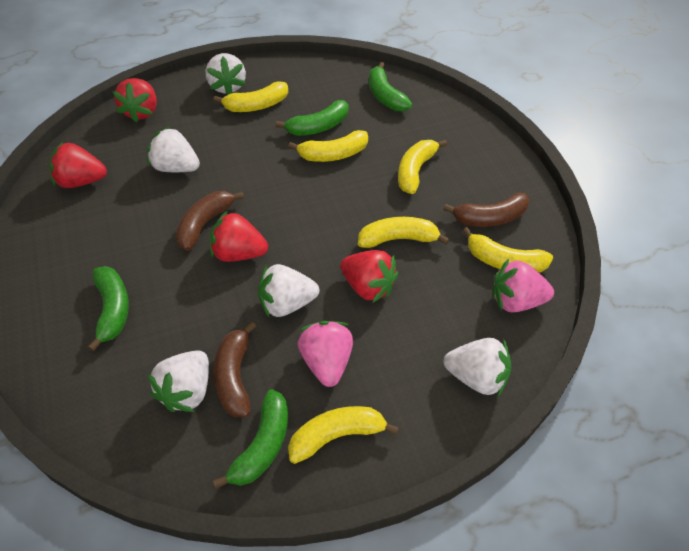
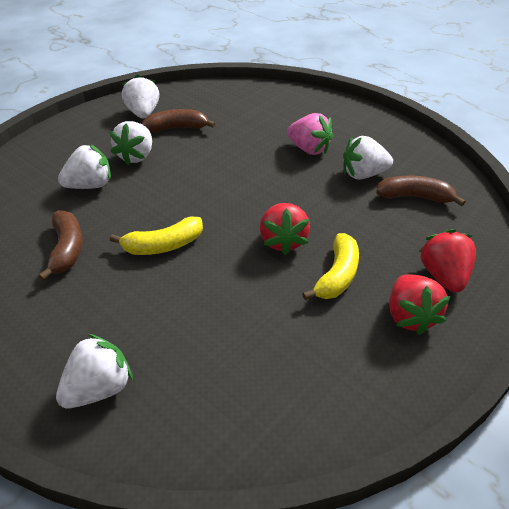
green banana: [88,266,129,352] [213,389,288,489] [276,100,349,136] [369,62,412,111] = 4 -> none = 0
pink strawberry: [298,321,353,387] [492,258,554,312] = 2 -> [287,113,334,155] = 1
red strawberry: [49,142,107,188] [112,78,157,123] [210,210,268,262] [340,250,398,303] = 4 -> [260,203,310,255] [389,274,450,335] [419,229,476,293] = 3
yellow banana: [213,81,288,112] [288,130,368,162] [288,406,399,464] [358,217,450,248] [398,140,447,194] [463,227,553,273] = 6 -> [110,216,203,255] [302,233,359,300] = 2

